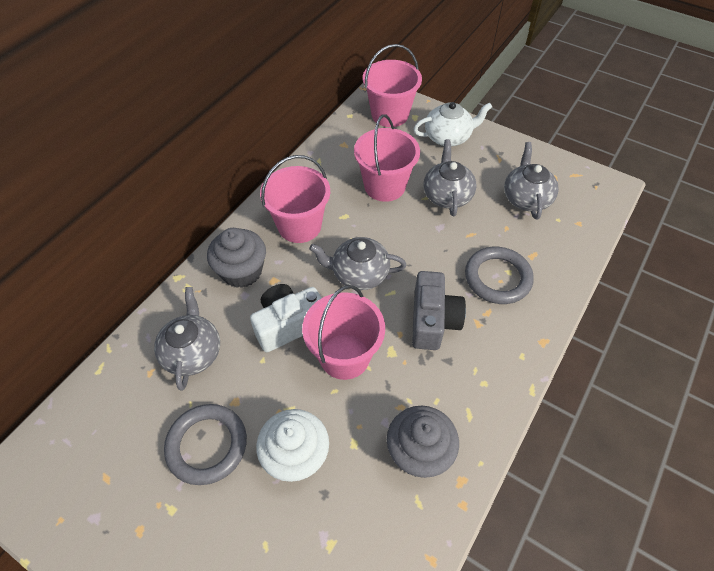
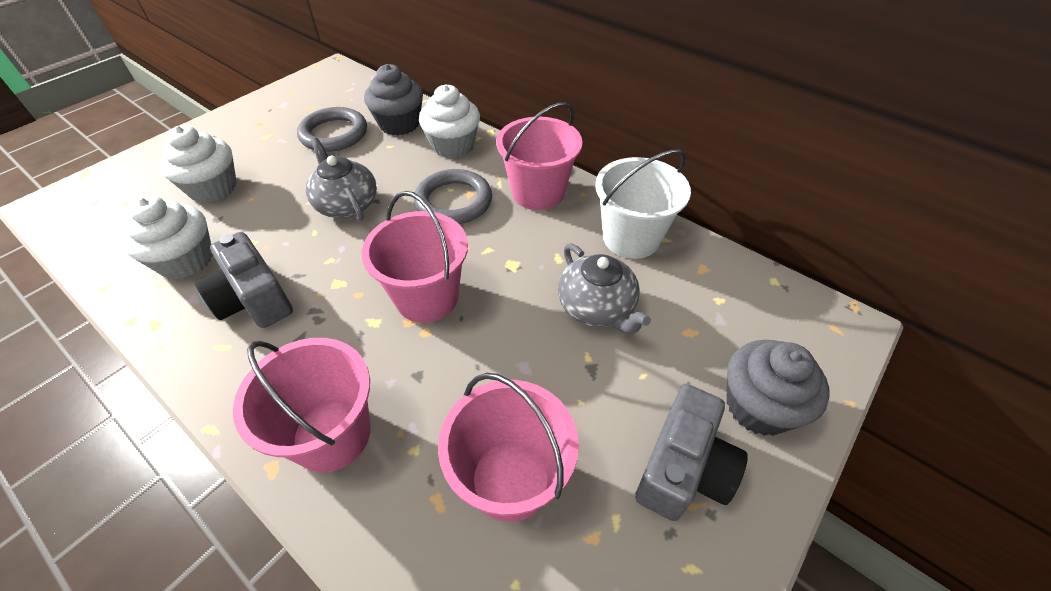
grey camera: [412,271,466,350] = 1 -> [195,232,293,328] [635,384,748,521] = 2
grey teapot: [154,287,220,391] [309,237,406,290] [423,139,476,216] [504,142,559,219] = 4 -> [306,138,377,221] [558,243,651,335] = 2
white bucket: none = 0 -> [595,150,691,259] = 1
white camera: [250,284,322,352] = 1 -> none = 0
white cupcake: [256,409,329,482] = 1 -> [121,195,213,279] [159,125,237,203] [419,85,480,158] = 3
white teapot: [414,102,492,146] = 1 -> none = 0

